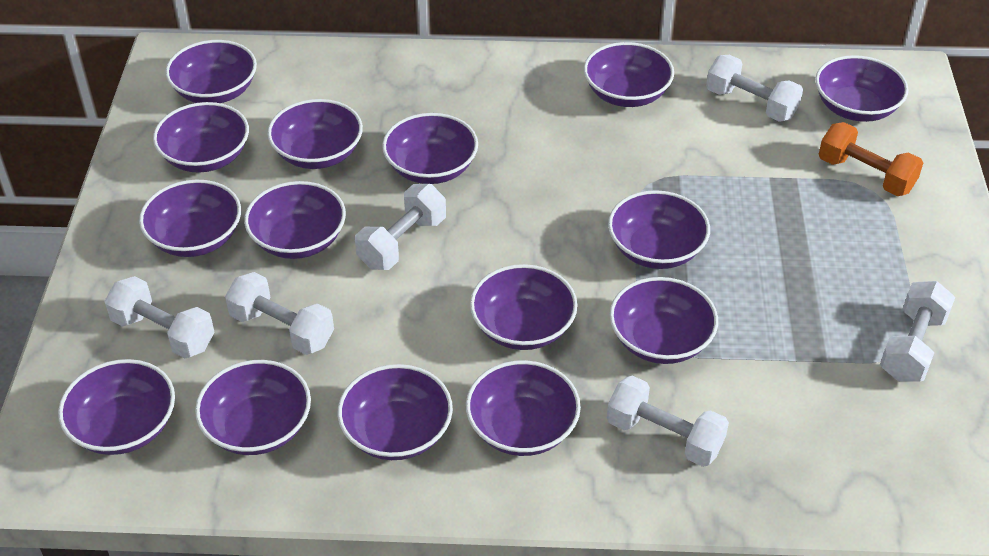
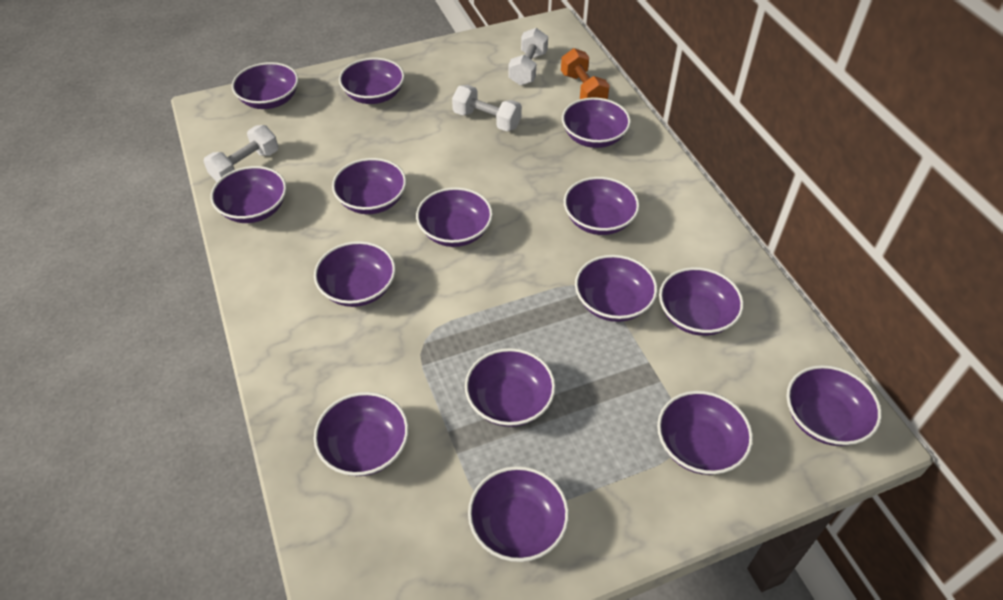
white dumbbell: [104,276,215,358] [225,272,334,355] [355,184,446,270] [607,376,729,467] [706,55,803,122] [880,281,955,382] = 6 -> [204,125,278,182] [452,85,522,131] [508,28,548,86] = 3

